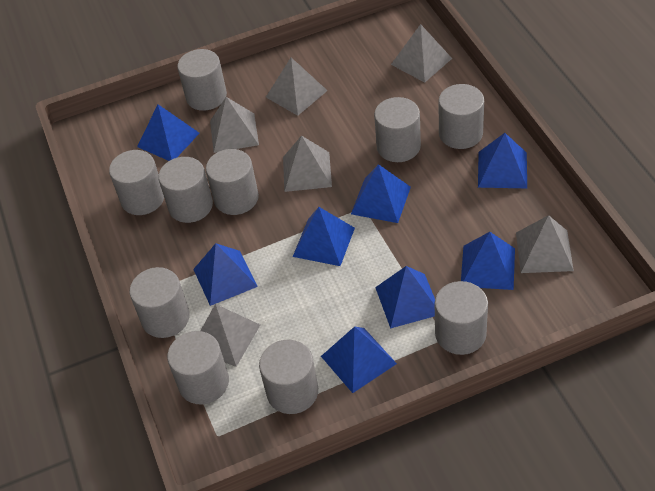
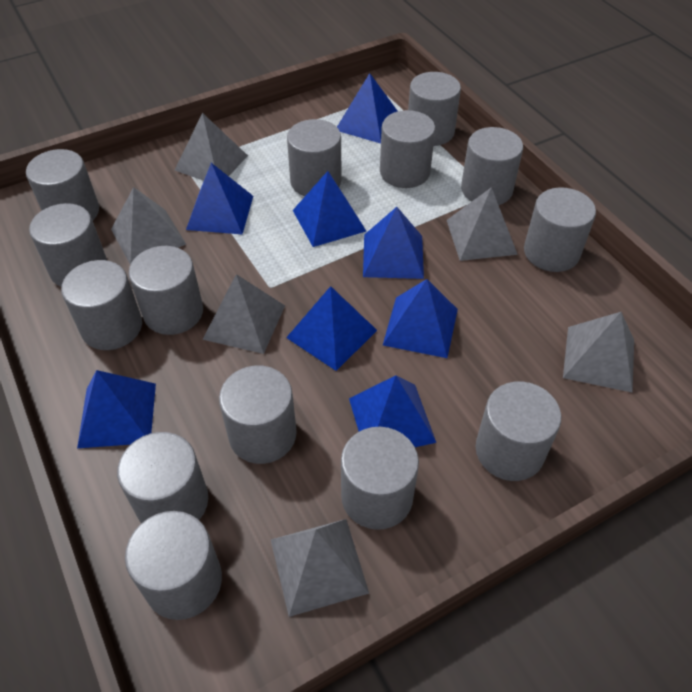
grey cylinder: [109,150,164,215] [130,267,190,338] [158,157,213,223] [167,331,229,405] [178,49,227,111] [206,149,259,215] [259,340,318,414] [374,97,421,162] [435,281,488,355] [439,84,484,149] = 10 -> [26,149,99,220] [29,203,107,287] [61,260,142,350] [117,432,208,523] [125,511,222,620] [128,246,203,335] [219,365,297,464] [287,119,342,196] [341,427,419,530] [380,110,435,188] [408,72,461,146] [461,127,523,205] [475,381,561,481] [524,187,596,272] = 14

